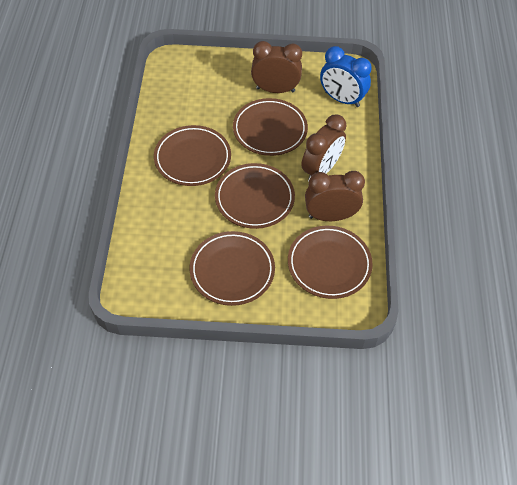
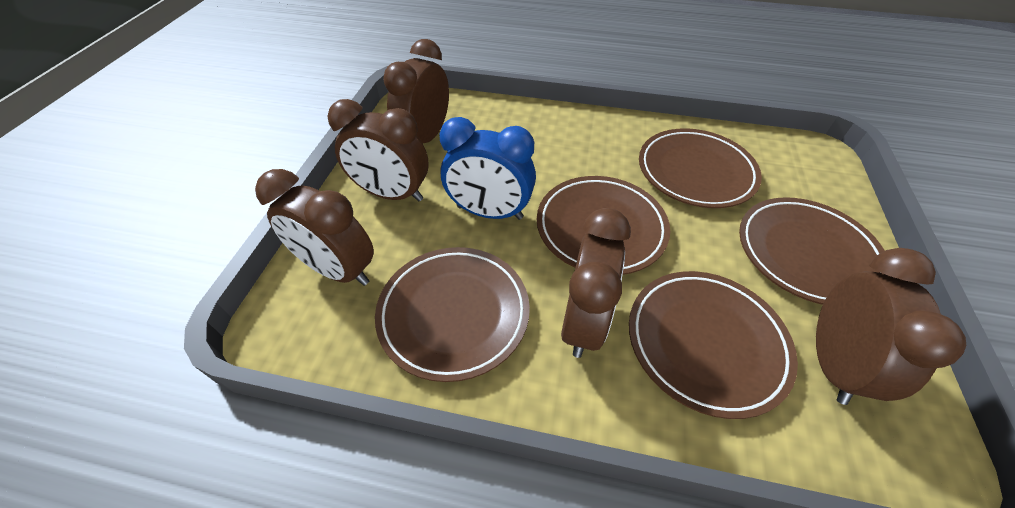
brown clock: [251,41,302,93] [302,114,346,182] [305,171,365,221] = 3 -> [255,169,374,286] [328,99,428,202] [383,39,449,143] [561,208,631,358] [816,248,966,405] = 5

